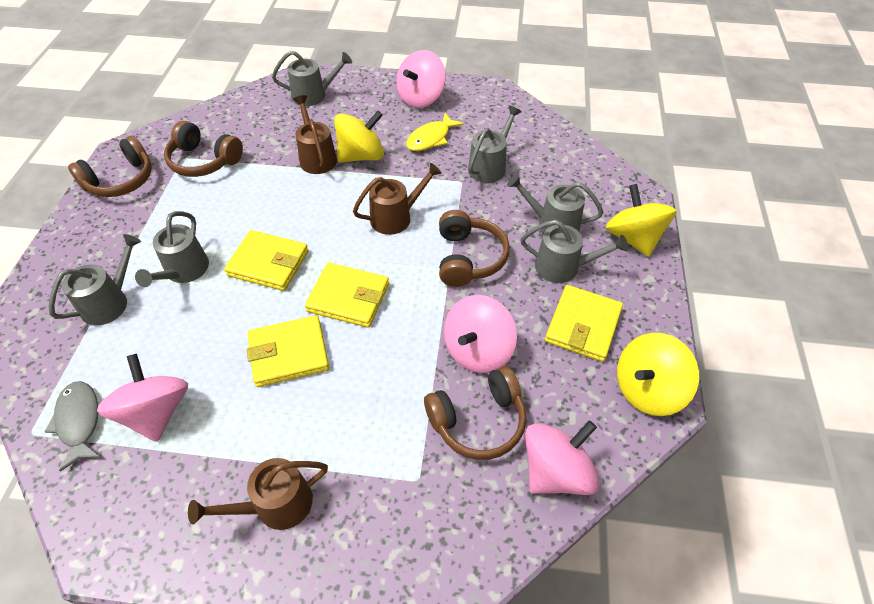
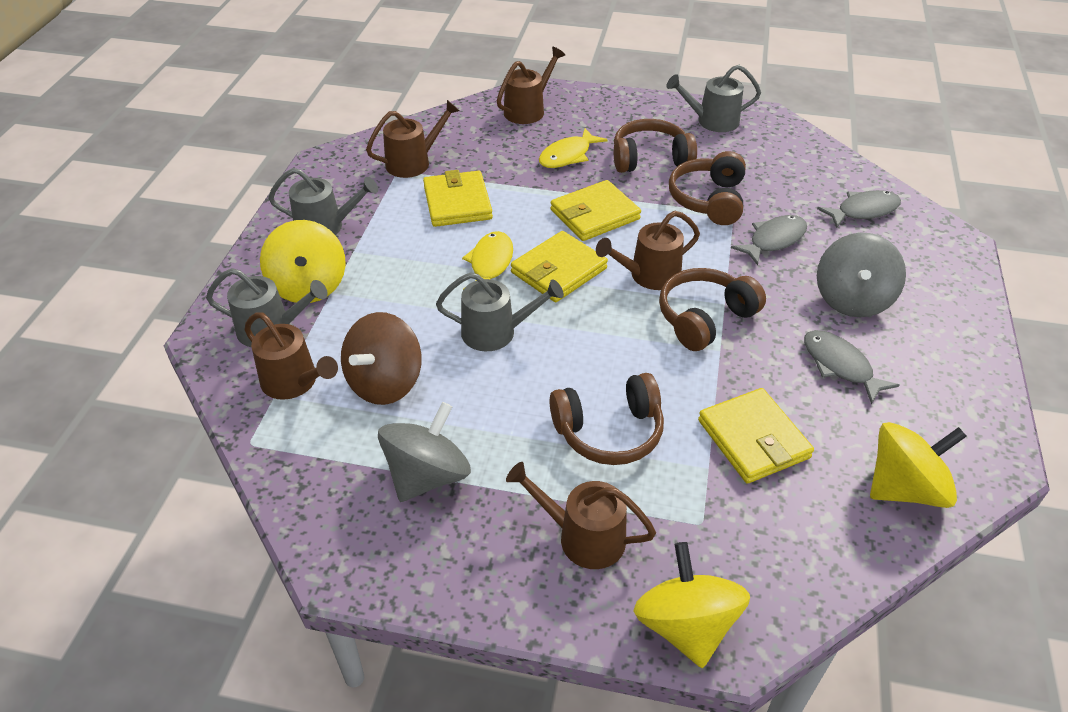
brown spinning top: none = 0 -> [341,312,422,405] = 1
brown watering can: [188,458,328,530] [293,95,337,174] [353,162,442,235] = 3 -> [244,312,338,400] [366,100,460,178] [497,47,565,124] [506,462,656,569] [596,211,700,290] = 5
grey fish: [45,381,101,472] = 1 -> [731,215,807,266] [804,330,900,405] [817,190,901,228] = 3
grey spinning top: none = 0 -> [378,402,471,502] [817,232,906,318] = 2
grey watering can: [49,234,141,326] [135,211,209,287] [272,51,352,106] [468,105,522,183] [507,174,604,234] [521,220,628,283] = 6 -> [206,268,328,347] [269,168,378,235] [436,272,564,351] [666,65,761,132] = 4
pink spinning top: [97,354,188,442] [396,50,446,108] [444,295,517,373] [525,420,600,495] = 4 -> none = 0
yellow fish: [406,113,464,151] = 1 -> [462,231,513,290] [539,128,607,168] = 2

